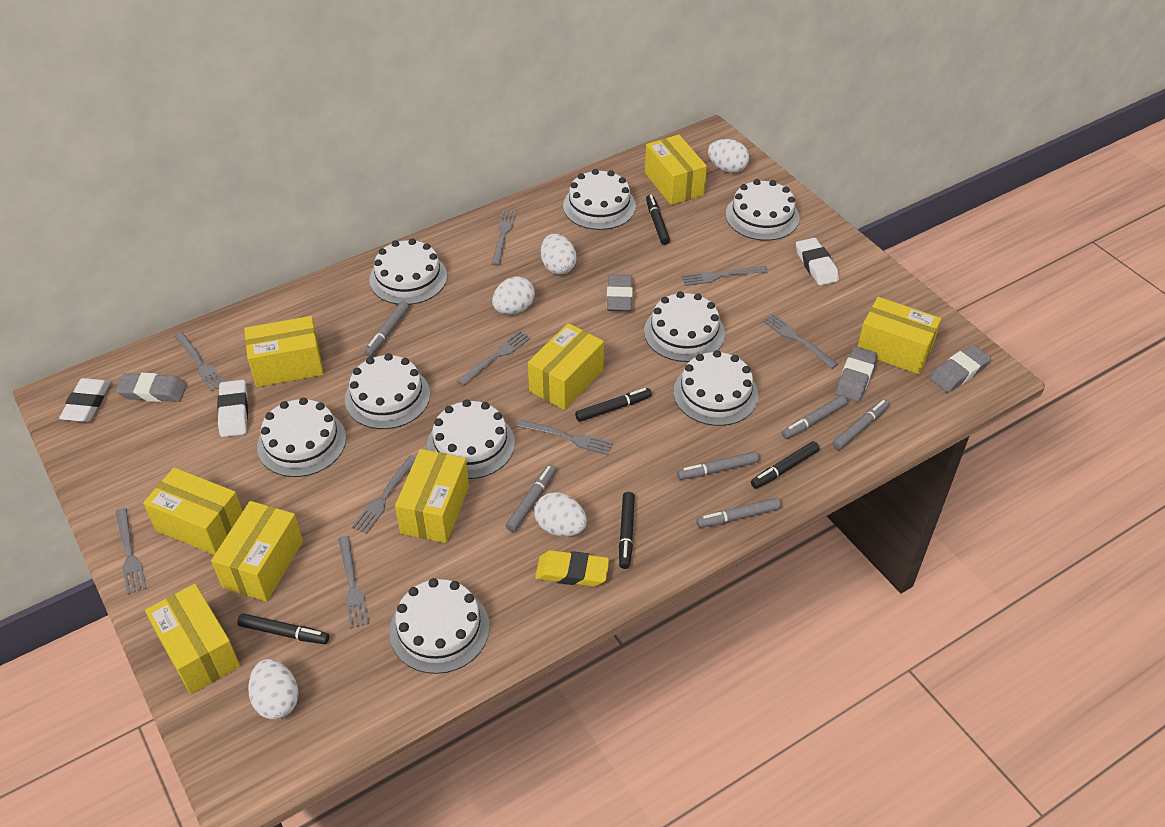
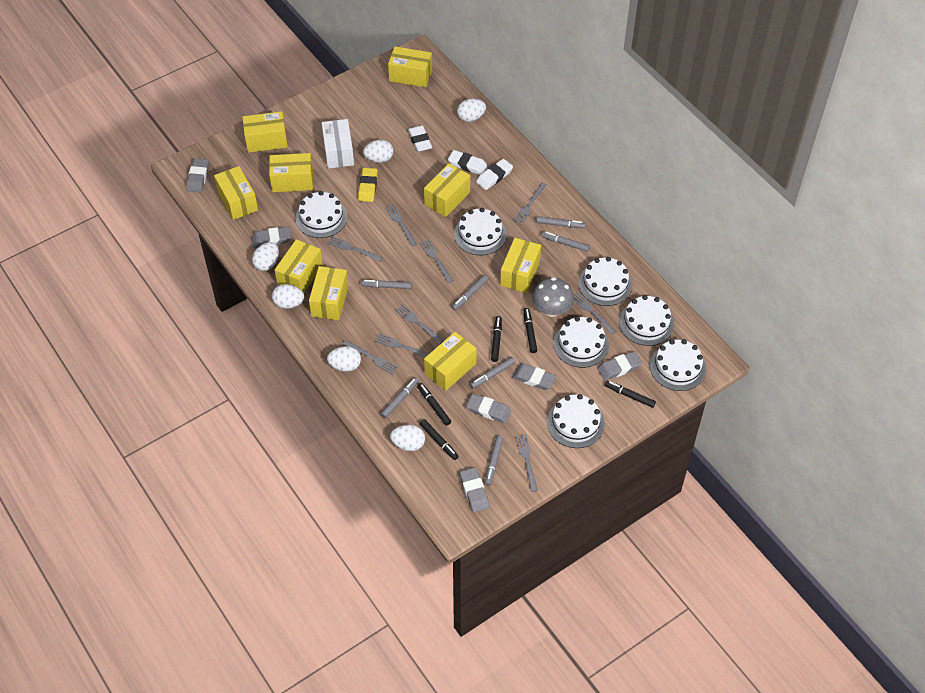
grey eraser: [116,373,187,402] [607,274,633,312] [836,346,878,402] [930,345,991,392] = 4 -> [186,158,209,192] [251,226,291,248] [460,467,489,513] [467,394,511,423] [512,364,557,390] [598,351,642,381] = 6
grey marker: [364,301,409,357] [506,464,556,532] [677,451,759,480] [696,498,781,528] [782,395,848,439] [832,399,889,450] = 6 -> [361,280,412,289] [381,378,419,418] [452,275,488,310] [470,357,515,388] [485,436,503,486] [536,216,586,228] [541,231,590,252] = 7
grey mushroom: none = 0 -> [532,277,574,317] = 1
white box: none = 0 -> [322,119,354,169] = 1
white cake: [257,397,346,477] [345,353,430,429] [369,238,447,305] [390,578,490,674] [427,399,515,479] [563,169,636,230] [644,291,725,362] [674,350,759,426] [726,179,800,241] = 9 -> [295,191,347,238] [454,208,507,255] [547,394,605,448] [553,316,609,368] [579,257,632,306] [619,295,674,346] [650,339,706,391] = 7
white egg: [248,659,298,720] [492,276,535,315] [534,492,587,537] [541,234,577,275] [708,139,749,173] = 5 -> [252,242,279,271] [272,284,304,309] [327,346,361,371] [363,140,393,163] [390,425,425,451] [457,99,486,122] = 6
yellow box: [143,468,243,555] [145,584,240,694] [211,501,303,602] [244,316,323,387] [395,449,469,543] [528,323,604,410] [645,135,707,205] [857,297,941,374] = 8 -> [214,166,258,220] [242,111,288,153] [269,153,313,192] [275,239,323,294] [309,266,348,320] [388,46,432,87] [424,163,470,217] [424,332,477,391] [500,238,541,293] = 9

